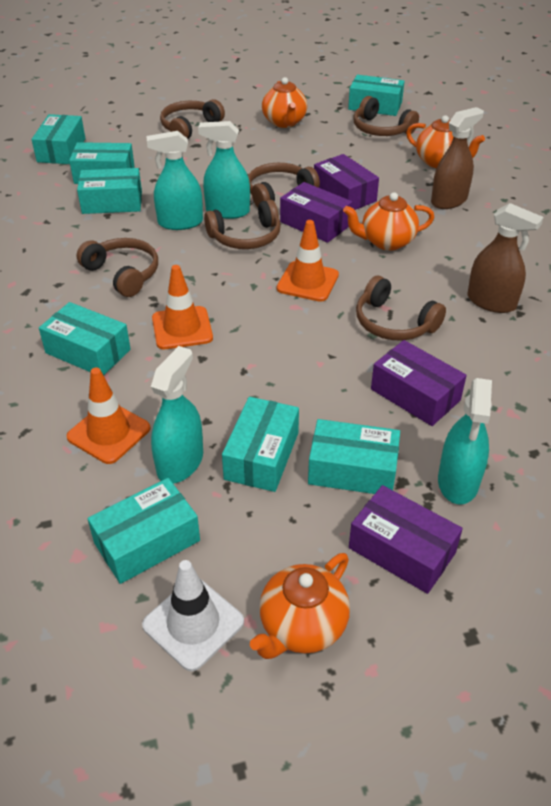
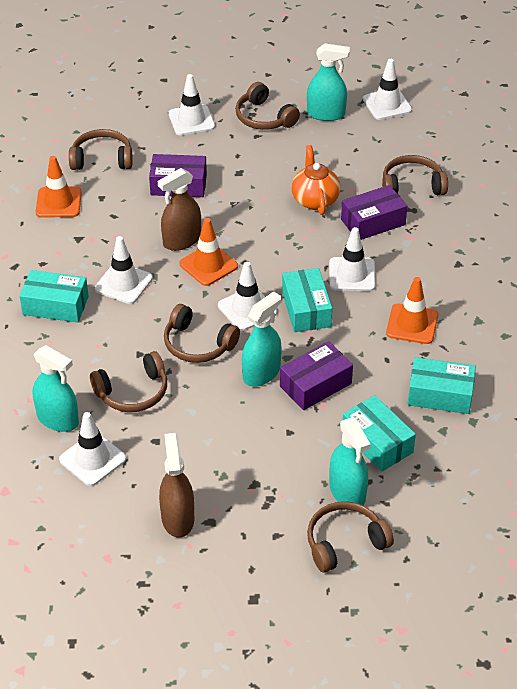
orange teapot: [250,553,350,659] [262,77,307,128] [343,192,434,251] [406,115,485,168] = 4 -> [291,145,341,215] = 1
purple box: [280,182,352,243] [314,154,379,210] [349,485,463,594] [371,340,467,426] = 4 -> [149,154,207,197] [280,341,353,410] [341,185,407,240] = 3
turquoise box: [32,114,85,164] [39,302,131,375] [69,142,135,184] [77,168,142,214] [87,478,200,584] [222,397,299,492] [308,419,400,494] [348,75,404,116] = 8 -> [19,270,89,323] [282,268,332,332] [342,395,416,472] [408,357,476,414] = 4
white traffic cone: [142,560,244,671] = 1 -> [59,412,126,486] [95,236,153,304] [168,74,215,135] [218,262,277,331] [329,227,376,291] [363,59,412,120] = 6

